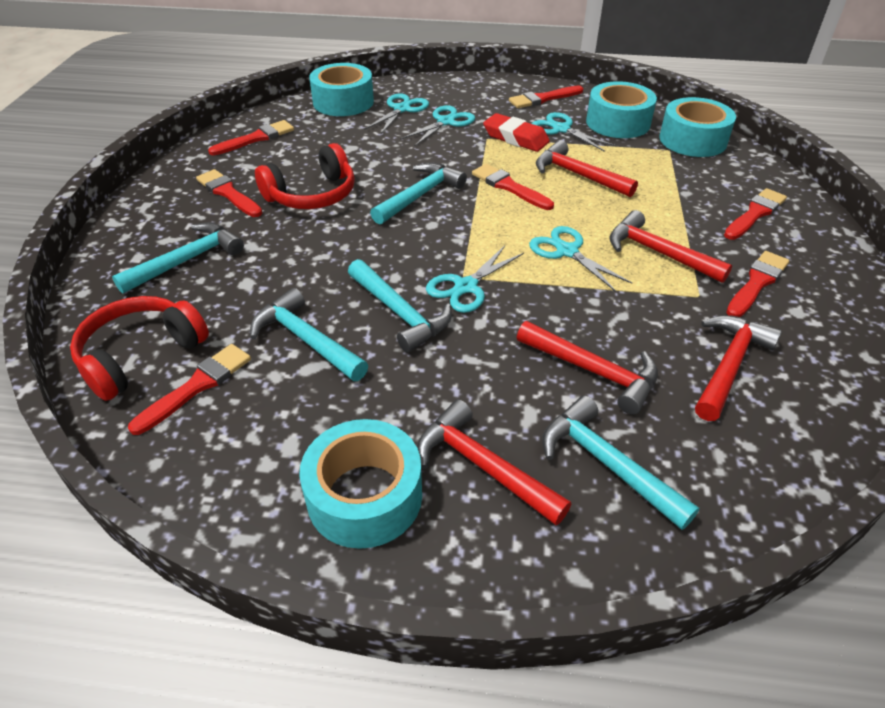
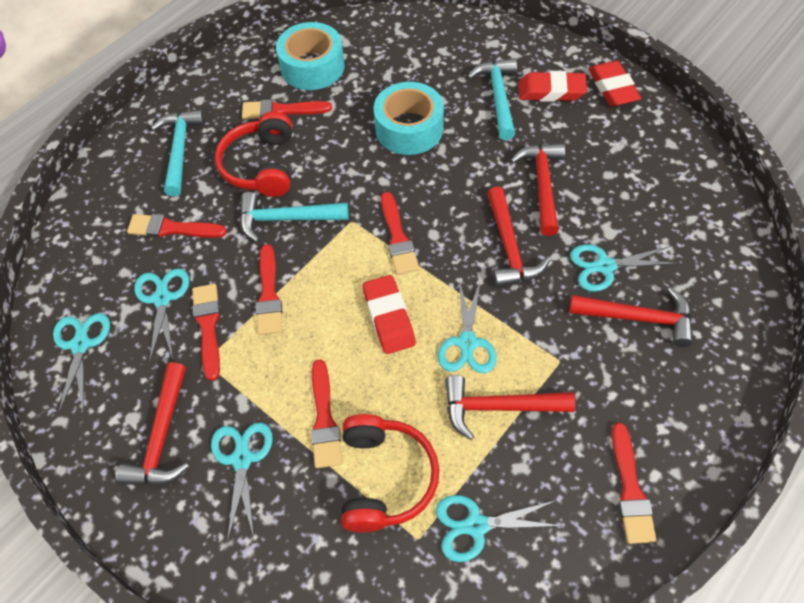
red eraser: [483,113,550,152] = 1 -> [363,275,416,354] [519,71,587,102] [589,61,641,107] = 3
turquoise hammer: [112,222,244,294] [250,288,368,381] [348,259,452,353] [370,163,467,225] [542,396,699,530] = 5 -> [151,110,205,196] [240,192,348,242] [467,58,517,140] = 3
turquoise scissors: [365,93,429,135] [400,105,475,146] [426,246,524,313] [529,226,632,292] [532,112,616,152] = 5 -> [53,313,110,413] [134,268,189,363] [211,423,273,542] [436,495,562,562] [438,279,497,373] [570,244,678,292] = 6
turquoise tape: [299,419,422,549] [309,63,374,116] [586,81,657,138] [659,97,736,157] = 4 -> [276,22,345,90] [373,82,444,155] = 2

